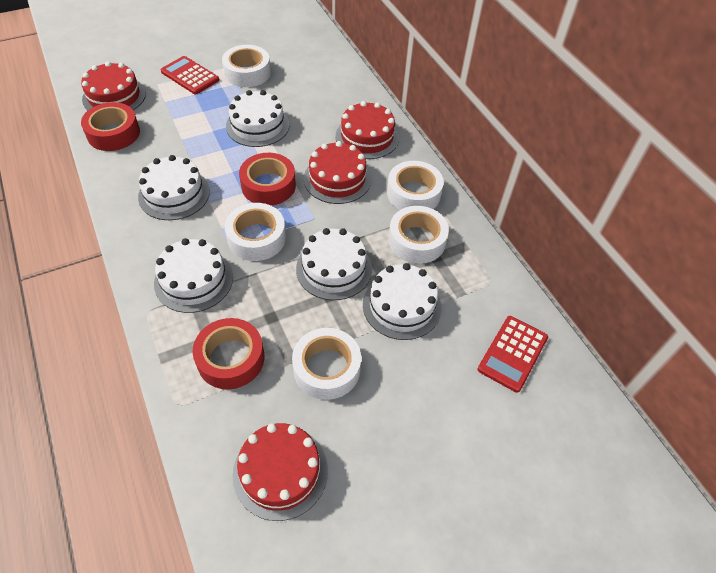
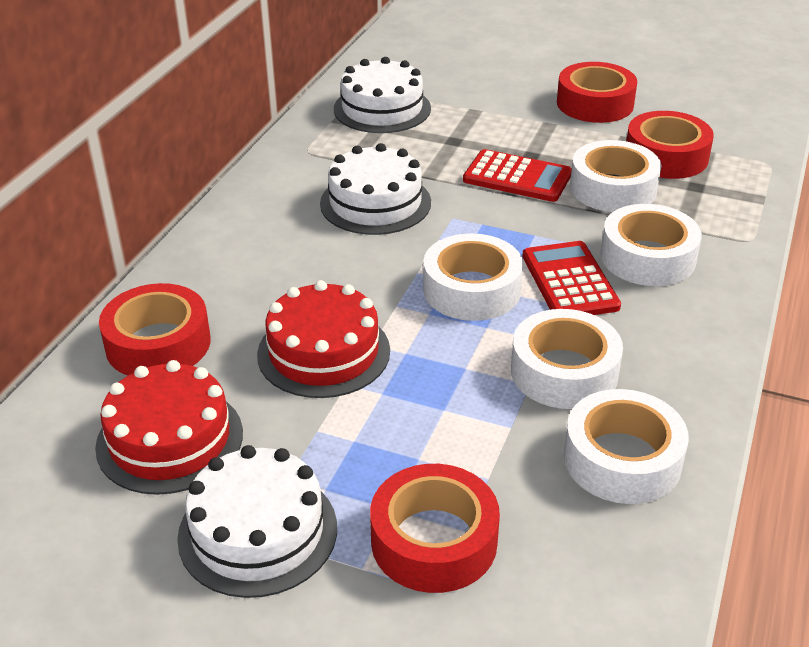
red cake: [81,61,146,111] [233,423,328,521] [304,141,371,204] [336,101,399,159] = 4 -> [95,360,243,495] [257,280,390,398] = 2
red tape: [81,102,140,151] [193,318,265,389] [239,153,296,206] = 3 -> [99,283,210,376] [370,464,500,593] [557,62,637,123] [626,111,714,179] = 4
white cake: [138,155,210,220] [154,238,233,313] [226,90,289,147] [296,228,372,300] [363,263,441,340] = 5 -> [177,445,337,598] [320,143,431,235] [334,57,431,133] = 3

